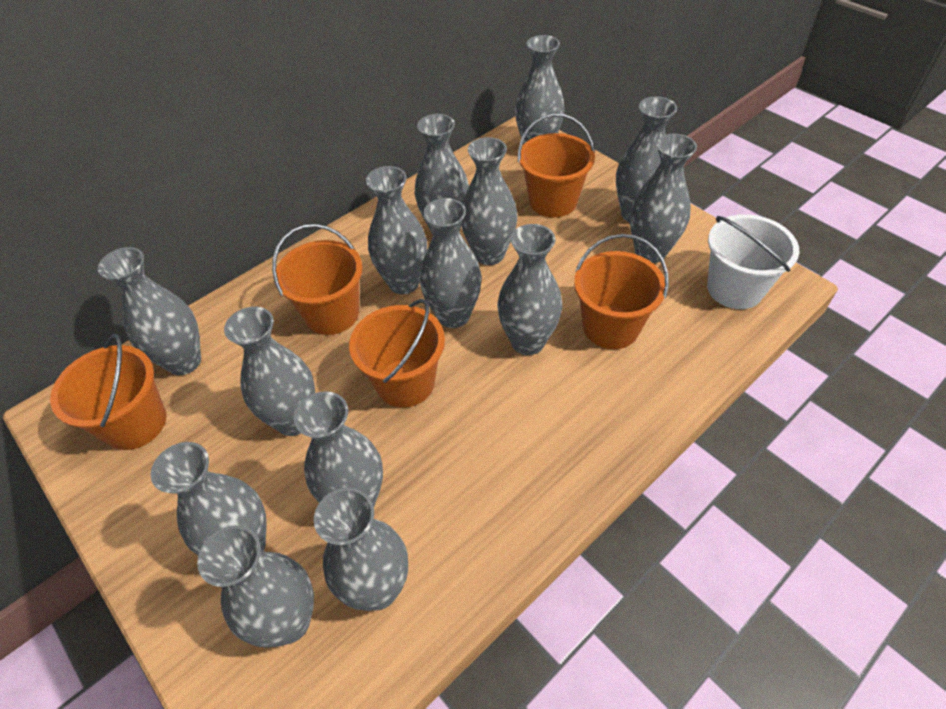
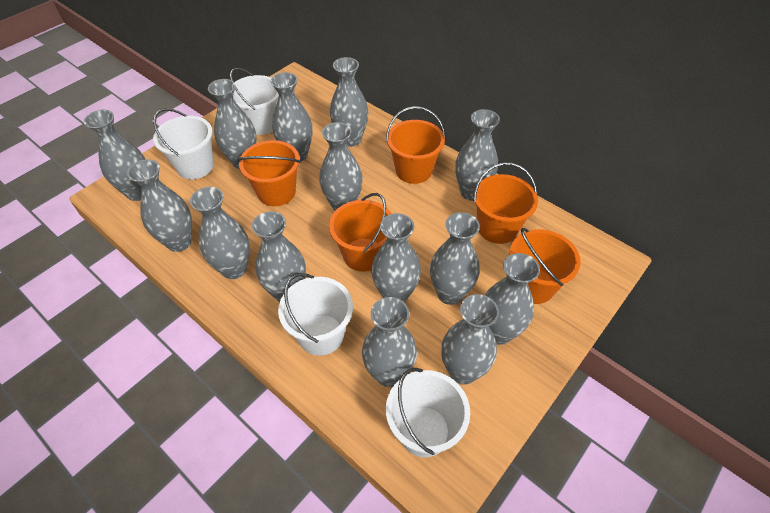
white bucket: [707,214,799,309] = 1 -> [153,108,214,179] [230,68,279,135] [278,273,353,356] [386,368,470,457] = 4

